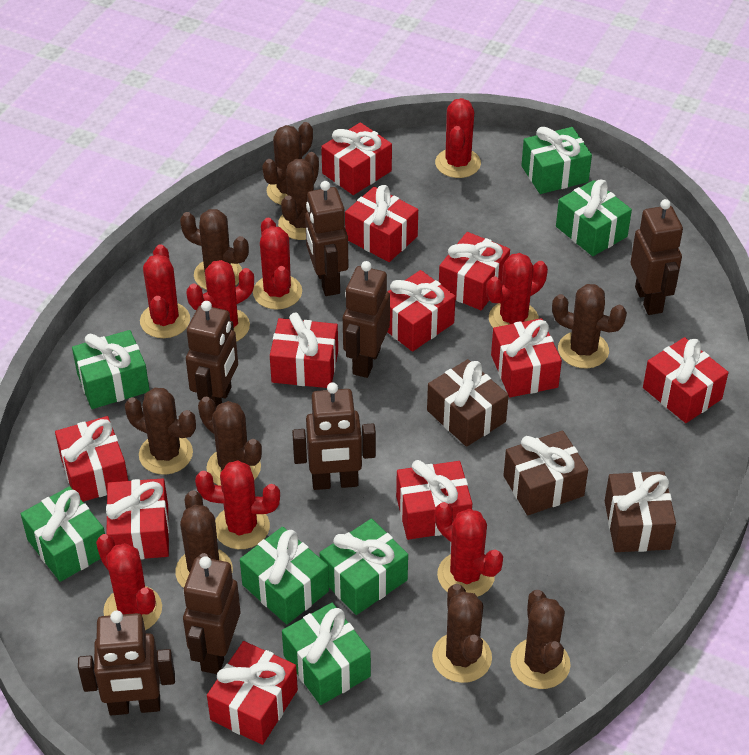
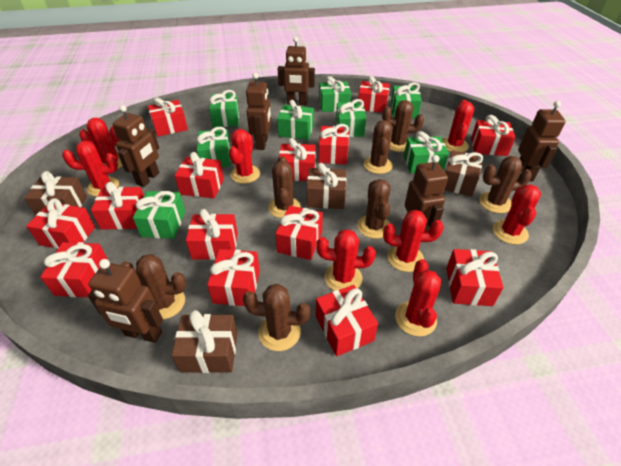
brown cactus: [125,388,196,475] [175,490,233,588] [180,209,249,290] [198,397,262,486] [262,122,313,205] [278,152,319,240] [432,584,492,683] [510,590,571,689] [552,284,627,368] = 9 -> [121,254,186,320] [243,284,310,351] [268,156,301,218] [357,179,391,239] [364,120,393,174] [382,100,424,152] [479,156,532,213] = 7
brown gift: [427,359,509,447] [503,430,588,515] [605,471,676,552] = 3 -> [24,171,87,215] [171,310,238,373] [307,163,347,209] [445,150,483,197] = 4
brown robot: [78,610,175,715] [183,556,240,674] [186,301,238,408] [292,382,376,490] [305,181,348,296] [343,261,390,378] [631,199,683,315] = 7 -> [88,259,163,343] [112,105,159,187] [246,73,271,150] [278,37,315,105] [405,155,448,230] [518,101,566,182] = 6
green gift: [21,486,105,582] [72,330,150,409] [240,527,329,624] [282,603,371,705] [320,519,408,615] [521,127,592,194] [556,180,632,256] = 7 -> [133,191,186,239] [197,127,230,167] [209,90,239,128] [277,100,314,140] [319,76,351,112] [336,99,366,137] [391,82,422,118] [404,131,449,174] = 8
red gift: [55,416,128,502] [106,479,169,559] [207,641,298,745] [270,313,338,388] [321,122,392,195] [345,185,418,262] [387,270,456,352] [396,460,472,540] [439,232,510,310] [491,318,562,397] [643,337,728,423] = 11 -> [26,198,95,249] [40,242,108,297] [91,182,144,230] [148,98,188,137] [174,152,224,198] [186,209,238,260] [207,249,260,306] [275,206,323,260] [279,138,316,181] [316,285,378,356] [318,124,349,164] [358,76,390,113] [446,249,504,306] [471,115,516,156] = 14

